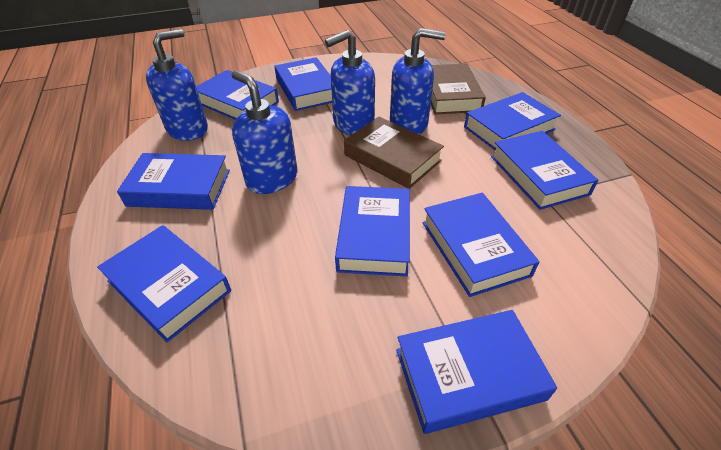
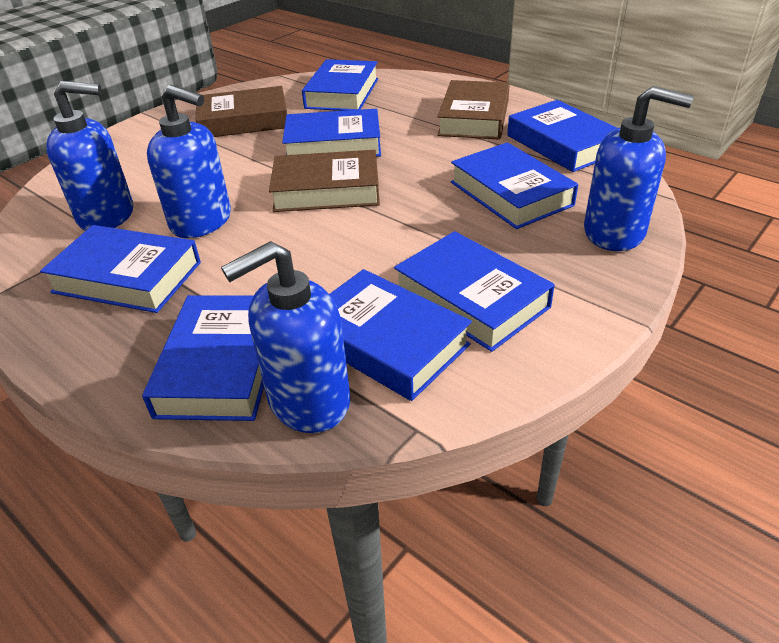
blue book: [97,225,231,342] [117,153,230,210] [196,70,279,120] [274,57,332,111] [335,186,410,277] [396,310,557,434] [422,193,539,297] [464,92,561,151] [491,131,599,210] = 9 -> [40,225,201,313] [142,295,264,421] [282,109,381,157] [302,59,378,111] [329,269,472,401] [394,231,555,352] [451,142,578,229] [507,100,617,172] = 8
brown book: [344,117,444,189] [431,63,486,114] = 2 -> [195,86,287,137] [269,150,380,212] [437,80,510,140] = 3

